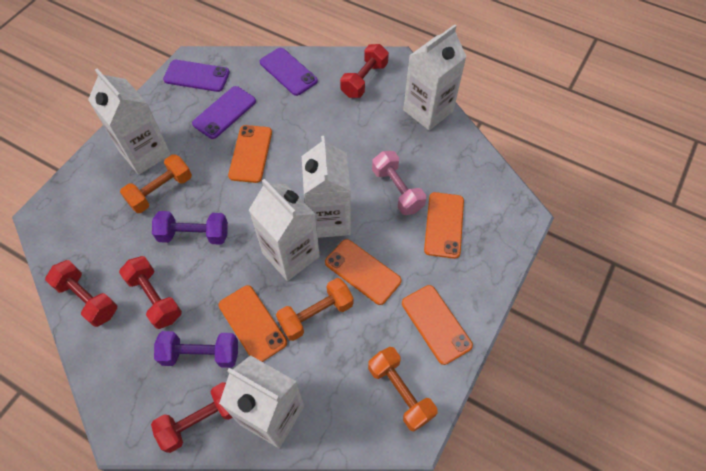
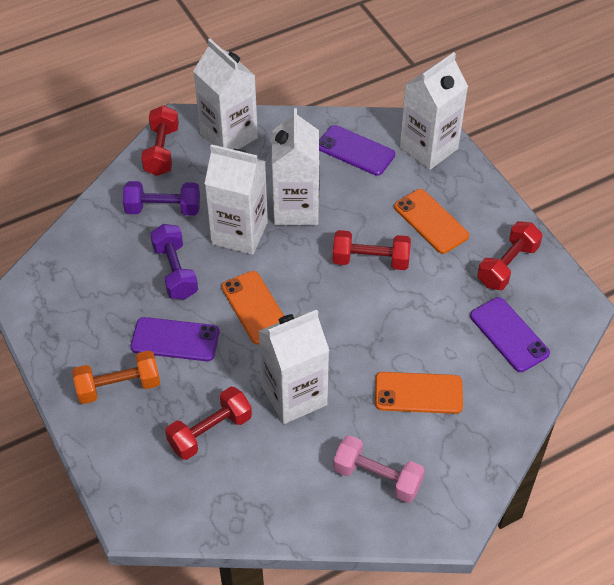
orange dumbbell: [120,154,192,213] [276,278,354,341] [368,347,438,431] = 3 -> [72,350,160,404] = 1
orange phone: [219,285,287,362] [228,125,272,183] [325,239,402,305] [402,285,473,365] [424,192,464,259] = 5 -> [222,271,284,344] [375,372,463,414] [394,189,469,254] = 3

